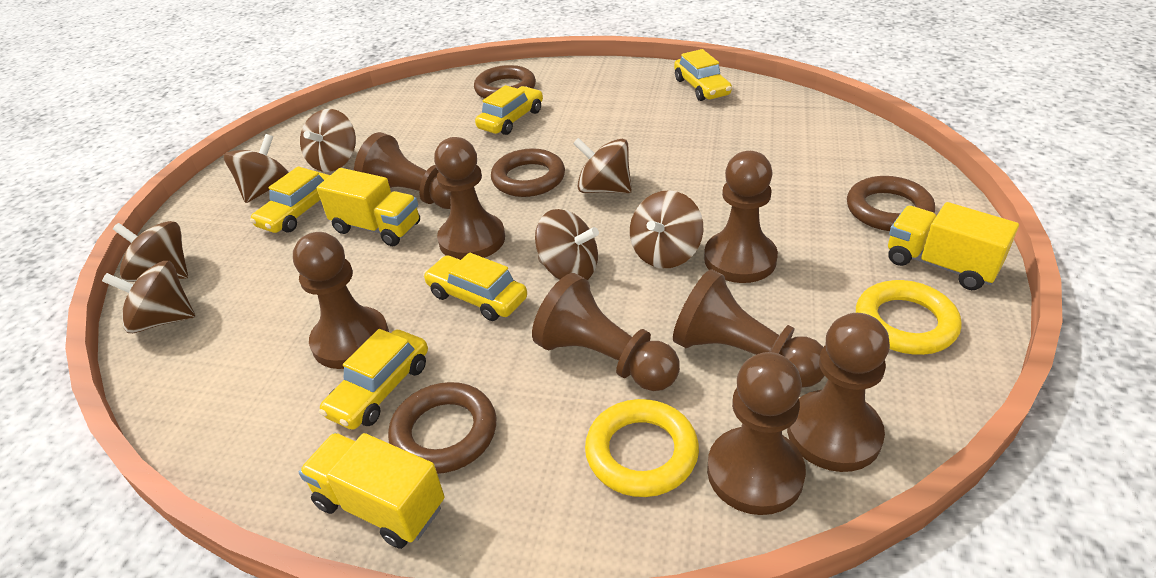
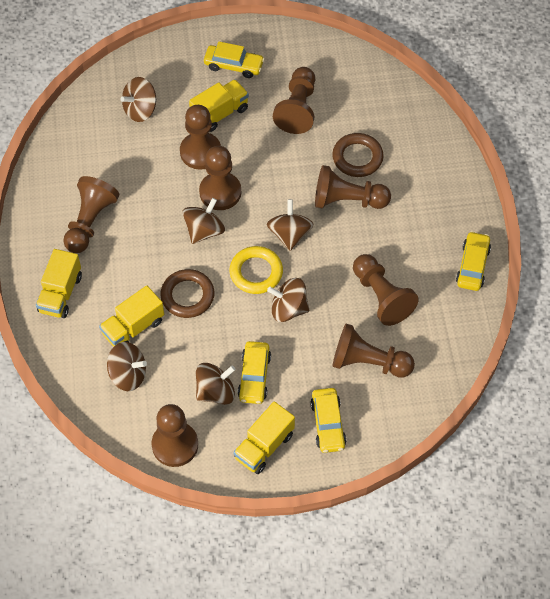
brown ring: [388,382,496,474] [474,65,536,99] [491,148,565,197] [847,176,935,231] = 4 -> [160,269,215,318] [332,133,384,177] = 2
brown spinning top: [102,261,195,333] [113,221,188,282] [224,134,289,203] [300,109,356,172] [535,209,599,280] [573,138,632,193] [630,190,703,268] = 7 -> [107,342,147,391] [120,77,157,122] [182,198,225,244] [196,363,236,405] [267,199,314,251] [267,278,309,322] = 6
yellow car: [250,166,330,233] [319,329,428,430] [423,253,527,321] [475,85,543,135] [674,49,732,101] = 5 -> [204,41,265,78] [238,341,271,404] [310,388,346,453] [456,231,491,291] = 4
yellow ring: [585,399,699,497] [856,280,962,355] = 2 -> [229,246,283,294] = 1
yellow truck: [299,433,445,549] [317,168,420,246] [888,202,1019,290] = 3 -> [36,249,82,318] [99,286,164,347] [189,79,249,132] [233,401,295,474] = 4

